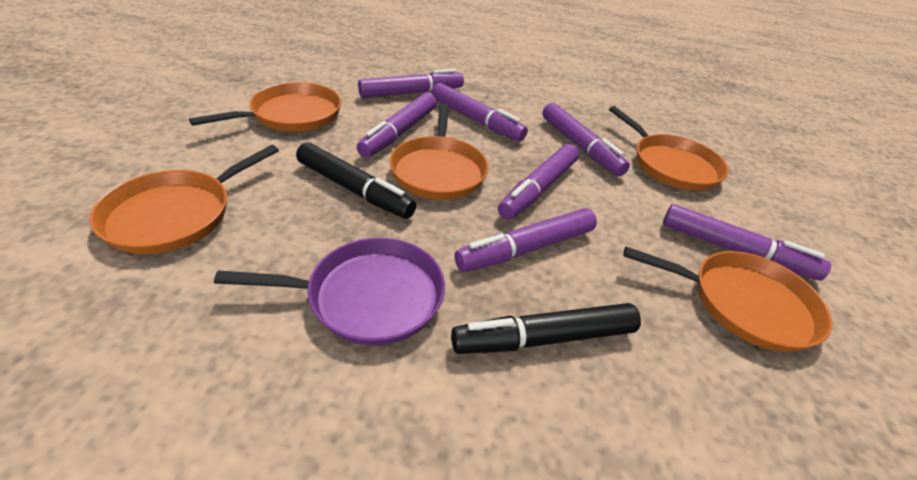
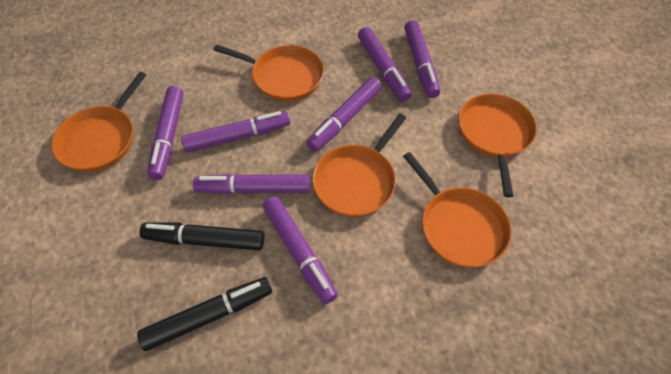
purple pan: [214,238,445,345] = 1 -> none = 0

